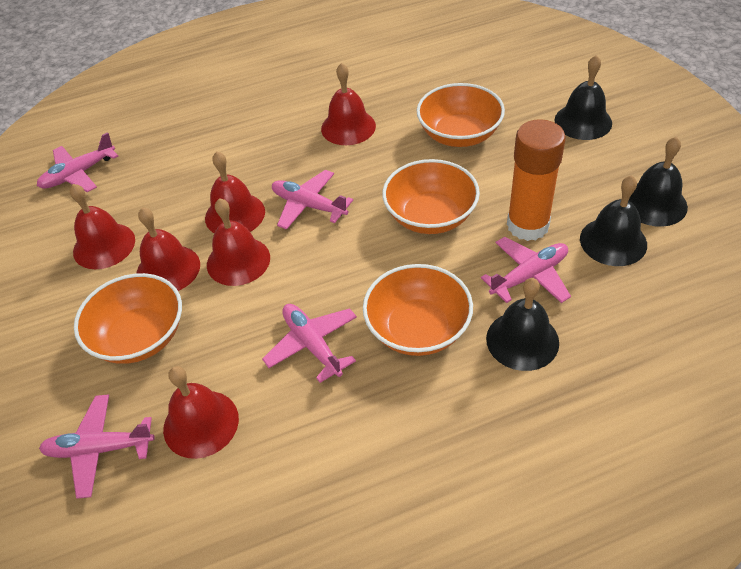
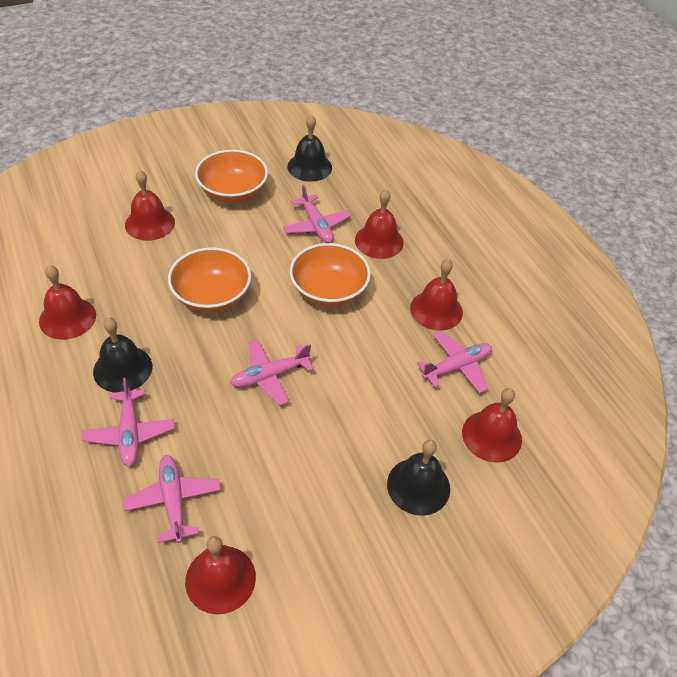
black bell: [486,278,559,371] [555,55,612,140] [580,175,647,266] [628,137,688,227] = 4 -> [93,318,152,392] [287,115,332,182] [387,440,450,516] = 3
orange bowl: [74,273,182,364] [363,264,473,356] [382,159,480,234] [417,83,505,147] = 4 -> [168,247,251,313] [195,150,268,203] [290,243,371,307] = 3
orange glue stick: [507,119,566,241] = 1 -> none = 0

